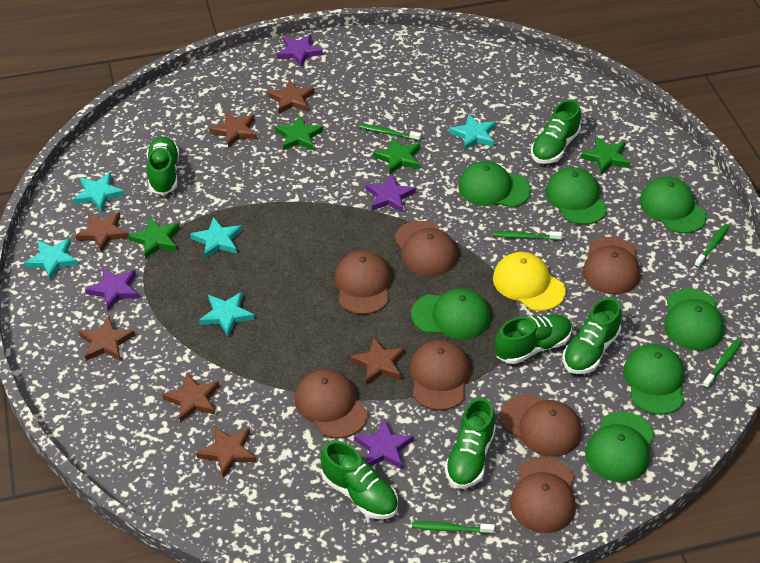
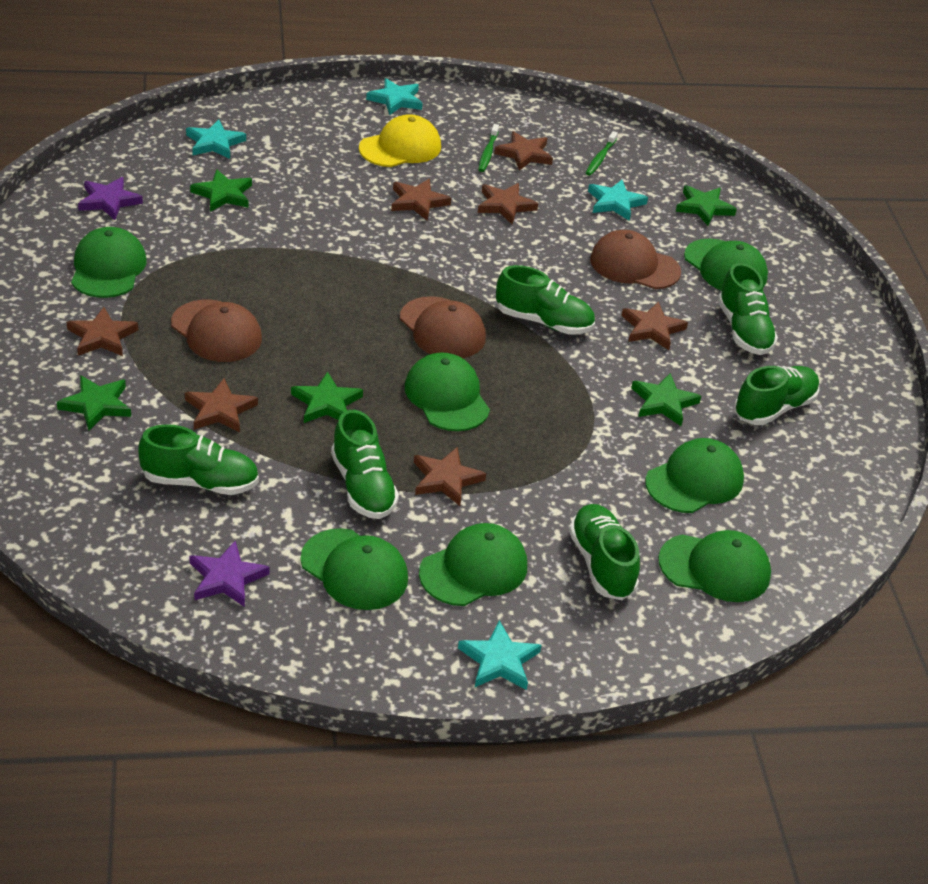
brown cap: [295,369,368,439] [334,250,392,314] [394,221,458,276] [410,340,470,410] [500,394,582,457] [510,457,576,533] [583,237,640,294] = 7 -> [171,300,262,362] [400,296,486,358] [590,230,681,289] = 3
green star: [128,217,180,259] [275,115,323,150] [373,137,420,174] [581,137,630,174] = 4 -> [57,375,131,430] [190,169,252,212] [291,372,363,423] [631,373,701,426] [676,185,737,226] = 5
green toothbrush: [359,124,421,141] [412,521,495,534] [493,231,562,240] [695,224,729,268] [703,338,742,388] = 5 -> [478,124,499,172] [586,131,618,176] = 2
purple star: [85,268,139,311] [277,34,323,67] [354,419,414,469] [366,174,416,213] = 4 -> [78,177,143,220] [190,540,270,607] = 2
turquoise star: [24,238,78,280] [73,172,125,212] [190,217,242,258] [199,292,255,337] [449,114,496,150] = 5 -> [186,119,246,159] [366,78,423,115] [458,620,542,690] [588,180,648,221] = 4

